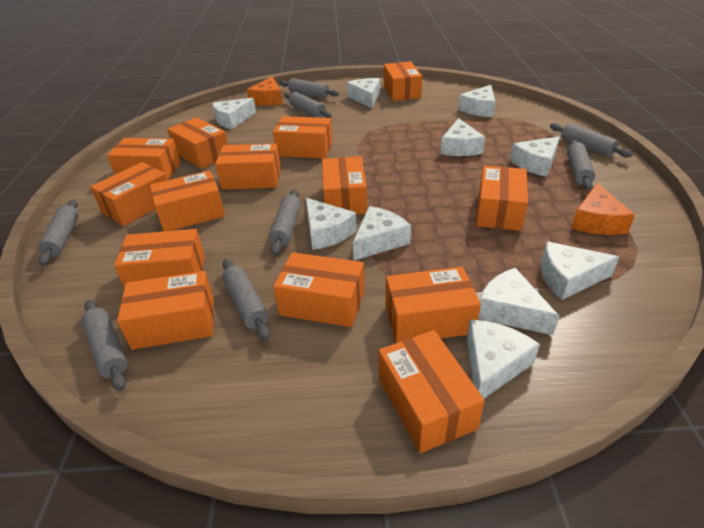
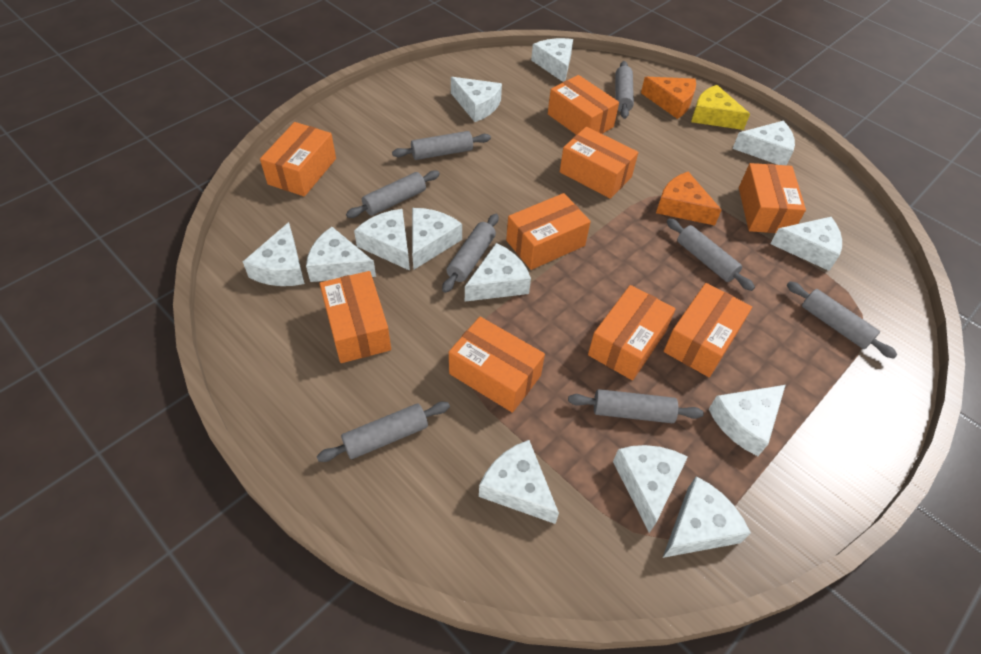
orange box: [90,162,167,226] [107,138,181,180] [114,229,205,288] [117,271,214,350] [150,171,225,231] [167,117,228,169] [215,143,281,190] [273,116,333,159] [273,252,365,327] [322,156,367,215] [379,330,485,453] [384,61,422,101] [386,267,481,343] [476,165,528,231] = 14 -> [260,122,336,196] [320,271,391,363] [449,317,545,413] [506,193,591,270] [548,75,619,135] [560,127,638,199] [588,285,675,380] [664,283,752,377] [739,163,806,233] = 9
white cheese: [212,98,256,129] [306,198,357,250] [346,78,380,108] [353,206,411,260] [440,118,486,156] [458,85,496,117] [467,320,540,398] [478,268,560,335] [510,137,560,177] [541,242,619,300] = 10 -> [243,222,305,286] [306,227,376,282] [354,209,410,271] [412,208,462,269] [451,77,502,122] [465,243,531,302] [479,440,559,524] [531,38,573,82] [613,445,688,533] [663,476,751,558] [709,385,785,456] [732,121,795,165] [770,217,842,271] = 13
yellow cheese: none = 0 -> [691,85,750,130] = 1

